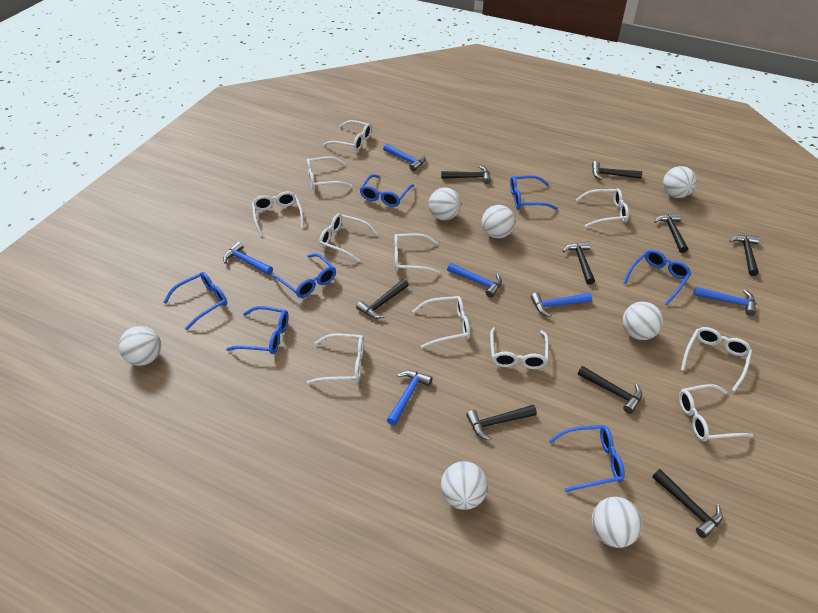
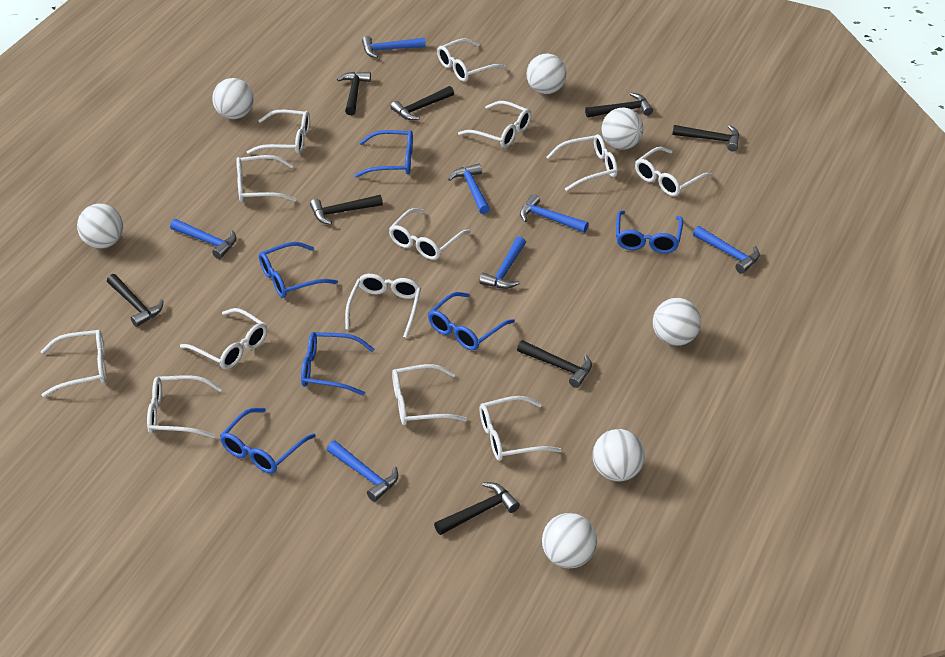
black hammer: [356,279,409,319] [441,166,491,184] [466,405,537,441] [563,241,595,285] [578,366,642,414] [592,161,642,180] [652,469,723,538] [654,213,688,253] [729,235,759,276] = 9 -> [107,274,164,327] [310,195,383,225] [337,72,371,115] [391,86,454,120] [434,482,520,535] [517,340,592,388] [585,93,653,118] [673,125,739,152] = 8
blue glasses: [163,272,227,330] [226,306,289,354] [272,253,336,298] [360,174,414,207] [510,175,558,210] [549,425,625,492] [624,250,691,305] = 7 -> [220,408,316,473] [259,242,338,298] [301,332,374,396] [355,130,413,178] [428,292,515,351] [616,211,683,253] = 6
blue hammer: [223,241,273,275] [383,144,426,171] [387,371,432,426] [447,263,502,298] [531,293,592,317] [693,287,756,316] = 6 -> [170,219,237,259] [327,441,398,502] [362,36,425,58] [448,163,490,214] [479,237,526,289] [520,194,589,233] [693,226,760,274] = 7
white glasses: [252,191,304,236] [306,156,352,190] [307,333,364,384] [319,214,378,262] [323,120,372,151] [394,233,440,274] [412,296,470,348] [490,327,549,369] [576,188,629,227] [679,384,753,442] [681,327,752,392] = 11 -> [41,330,106,397] [147,375,222,438] [180,308,267,369] [236,155,297,202] [247,110,310,154] [345,274,421,338] [389,208,470,260] [392,364,467,426] [437,38,508,82] [458,101,531,148] [480,396,562,461] [546,134,618,191] [635,147,713,196] = 13

